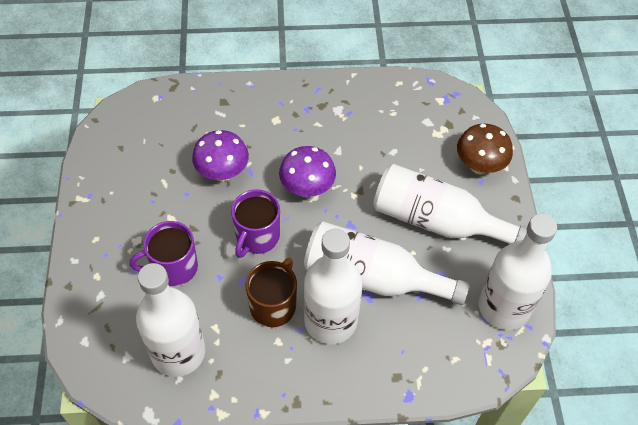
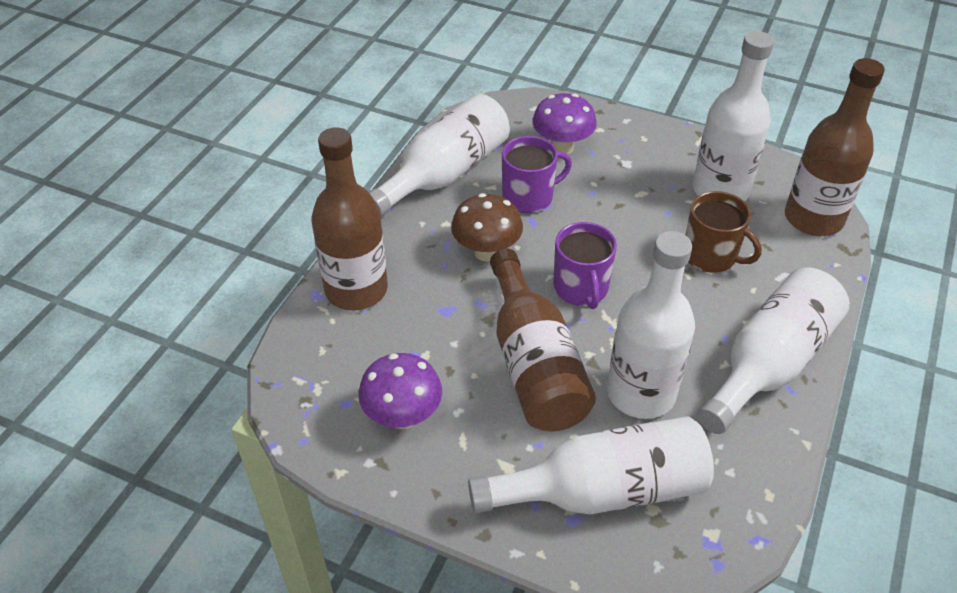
brown bottle: none = 0 -> [312,127,388,310] [490,249,596,432] [785,58,885,236] = 3

